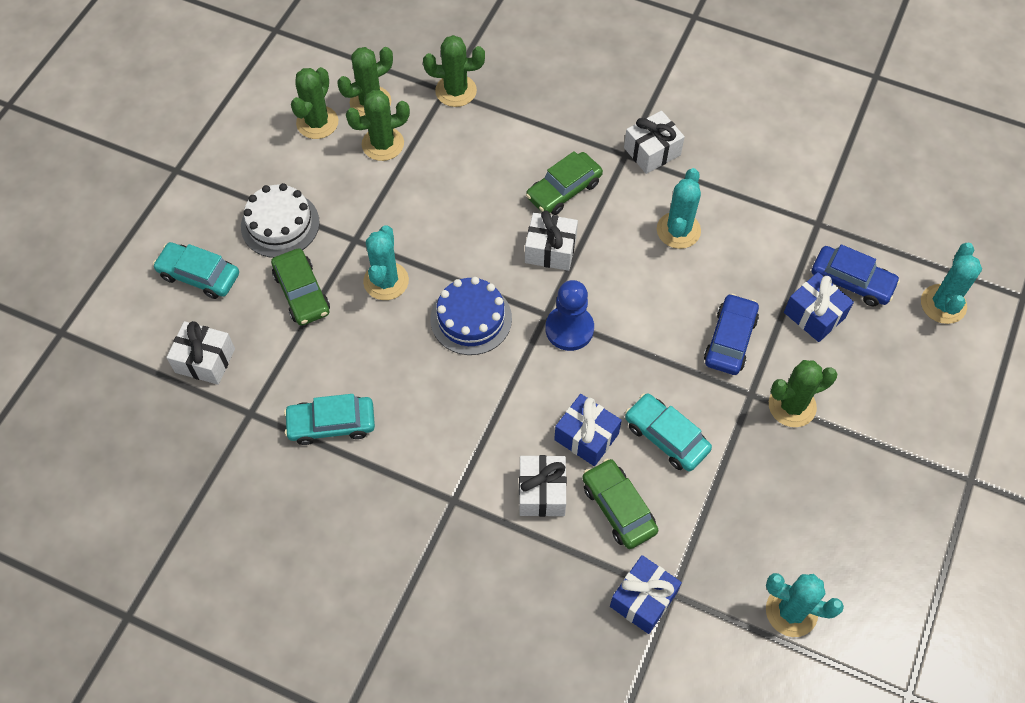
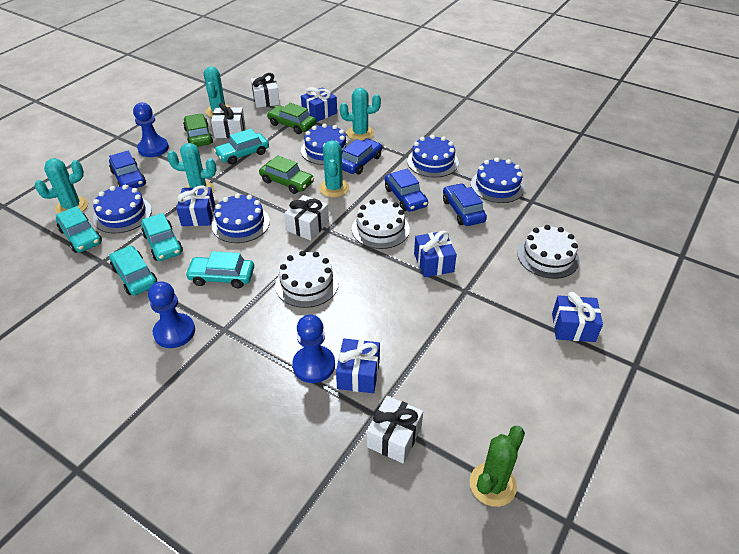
blue cake: [430,277,512,355] = 1 -> [93,185,152,233] [212,193,270,243] [301,124,350,165] [407,135,459,178] [471,158,525,203] = 5
blue car: [704,294,759,375] [812,244,900,306] = 2 -> [109,150,146,188] [342,138,382,175] [385,169,428,212] [443,183,487,226] = 4
blue gift: [554,394,622,466] [610,555,682,634] [784,272,854,342] = 3 -> [176,185,215,226] [301,87,337,122] [336,338,380,393] [414,230,457,277] [552,292,603,342] = 5
blue pawn: [545,280,594,351] = 1 -> [133,103,169,157] [148,281,195,348] [292,315,335,383] = 3
green cactus: [291,67,338,139] [337,47,393,116] [346,90,410,161] [423,35,485,107] [769,360,837,427] = 5 -> [469,426,525,507] = 1
turquoise cactus: [363,225,409,300] [657,168,701,249] [766,573,844,637] [921,243,982,324] = 4 -> [35,158,88,214] [167,143,217,193] [204,66,231,117] [319,140,349,197] [340,88,381,141] = 5
turquoise car: [153,242,239,299] [284,394,375,445] [625,393,712,472] = 3 -> [56,206,102,253] [109,246,157,295] [141,213,183,261] [185,251,254,288] [214,129,269,165] = 5
white cake: [241,183,319,258] = 1 -> [275,251,339,308] [352,199,410,249] [517,225,580,279] = 3

